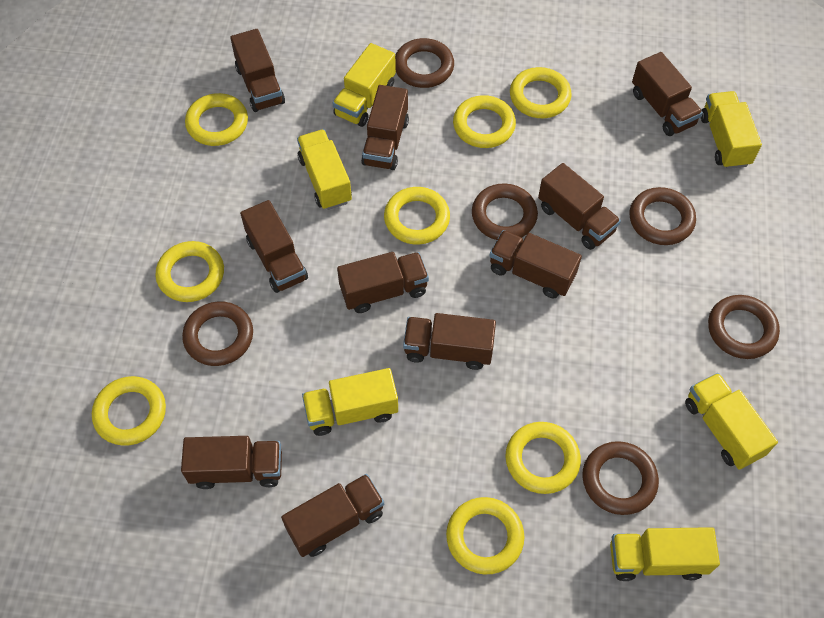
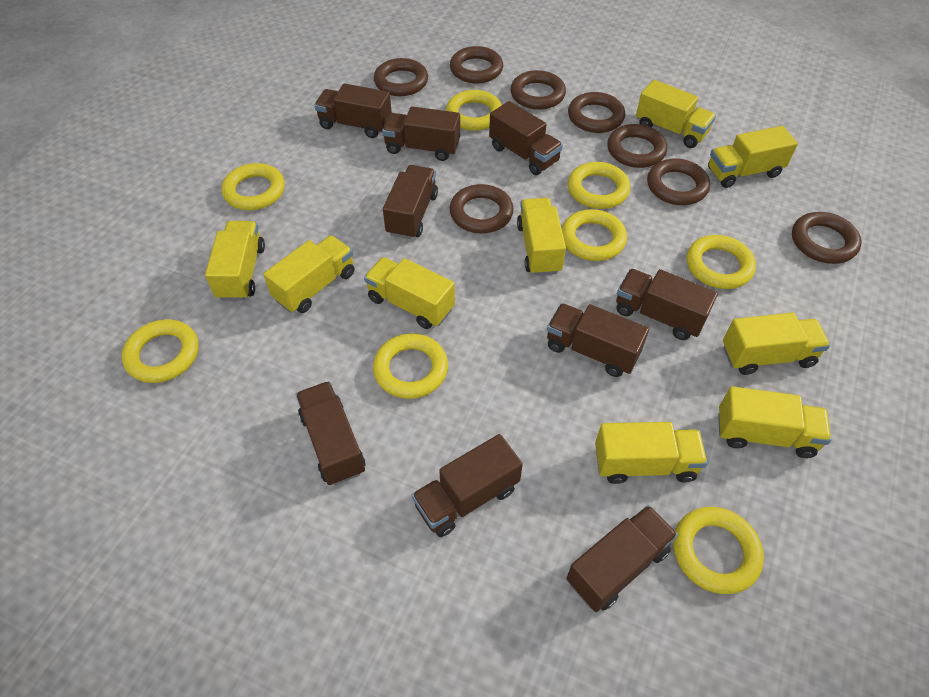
brown ring: [182,301,253,366] [395,38,454,88] [472,184,538,240] [582,441,659,515] [630,187,696,245] [708,295,780,359] = 6 -> [374,58,428,96] [450,46,503,84] [450,184,514,233] [510,70,566,110] [568,92,625,133] [607,124,667,168] [647,158,710,205] [792,212,861,264] = 8
brown truck: [181,436,282,489] [230,29,285,112] [240,200,308,293] [281,474,384,557] [337,252,429,313] [361,85,409,170] [403,313,496,370] [490,230,582,298] [538,163,621,250] [632,52,703,136] = 10 -> [296,381,365,485] [314,83,392,138] [382,106,460,161] [383,165,438,240] [412,434,523,537] [489,101,563,175] [547,303,649,377] [566,505,678,612] [616,269,718,340] = 9
yellow truck: [297,129,352,210] [302,368,398,436] [332,43,396,127] [610,527,720,581] [685,373,778,470] [701,91,762,169] = 6 -> [205,221,265,301] [263,235,354,313] [364,257,455,329] [517,198,566,276] [595,422,708,484] [636,80,716,148] [708,126,798,188] [718,386,832,458] [723,312,830,375] = 9

